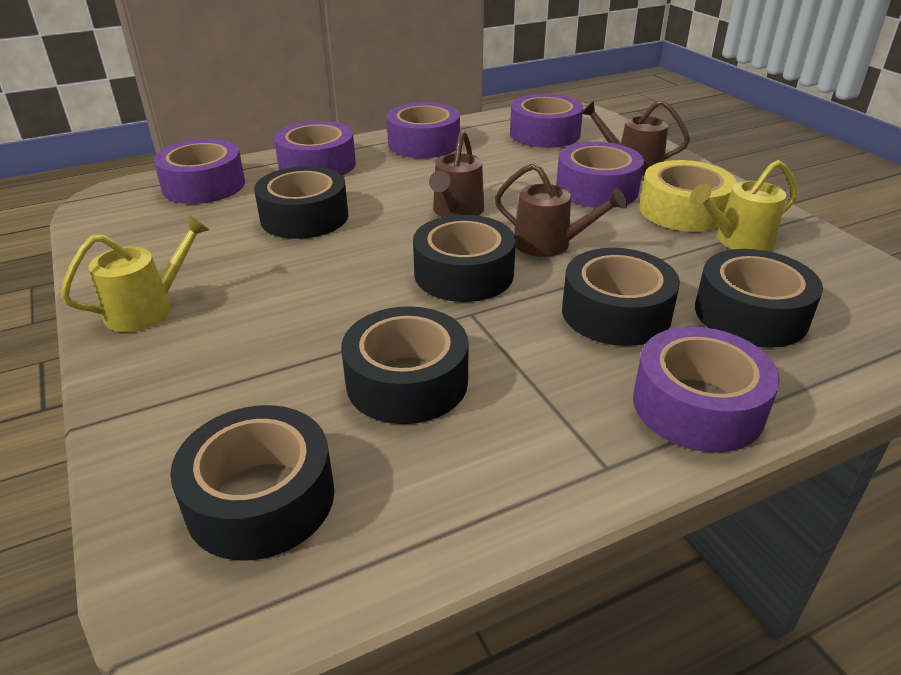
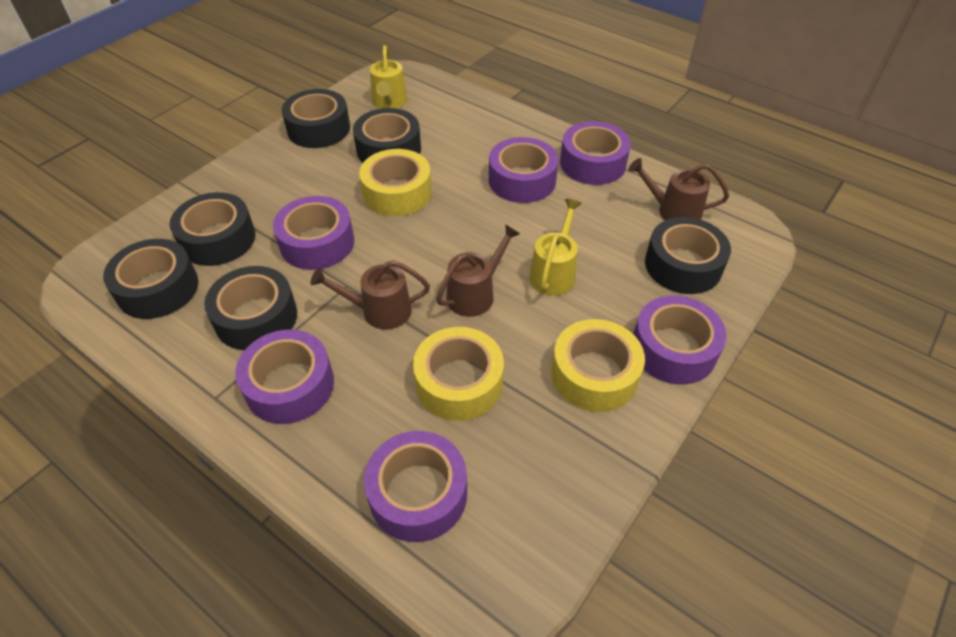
yellow tape: [639,160,737,232] = 1 -> [359,149,432,216] [413,327,504,421] [551,319,645,412] = 3

